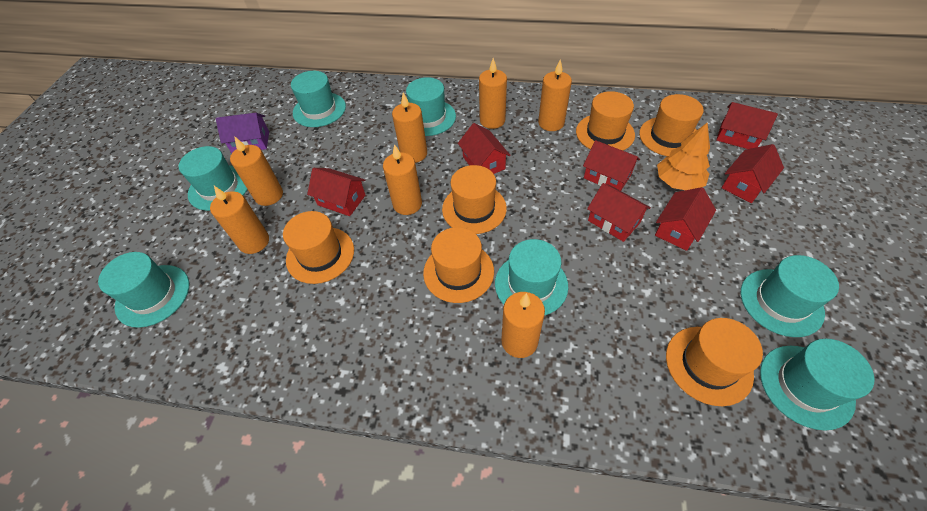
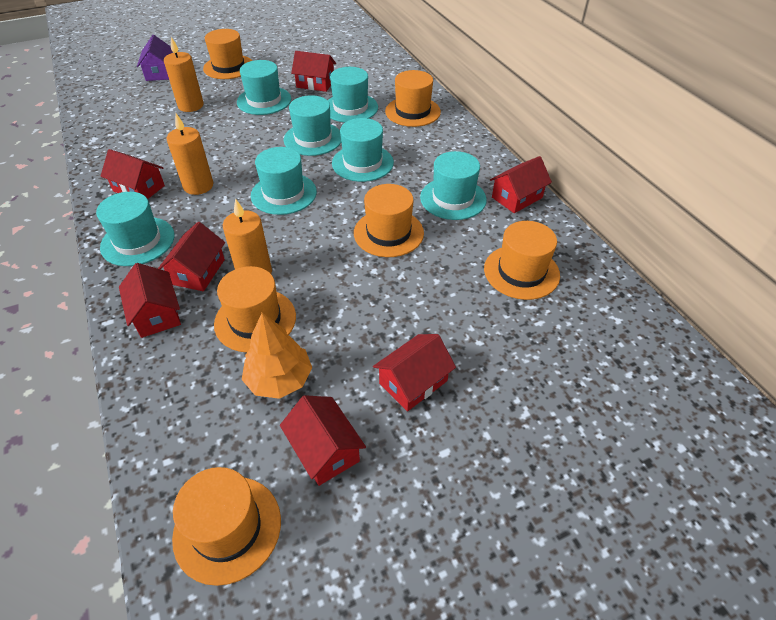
orange candle: [210,186,269,254] [230,136,283,206] [383,144,422,215] [392,93,427,163] [479,58,507,129] [501,292,545,358] [538,60,572,131] = 7 -> [164,37,204,112] [167,113,213,195] [223,198,272,274] = 3

